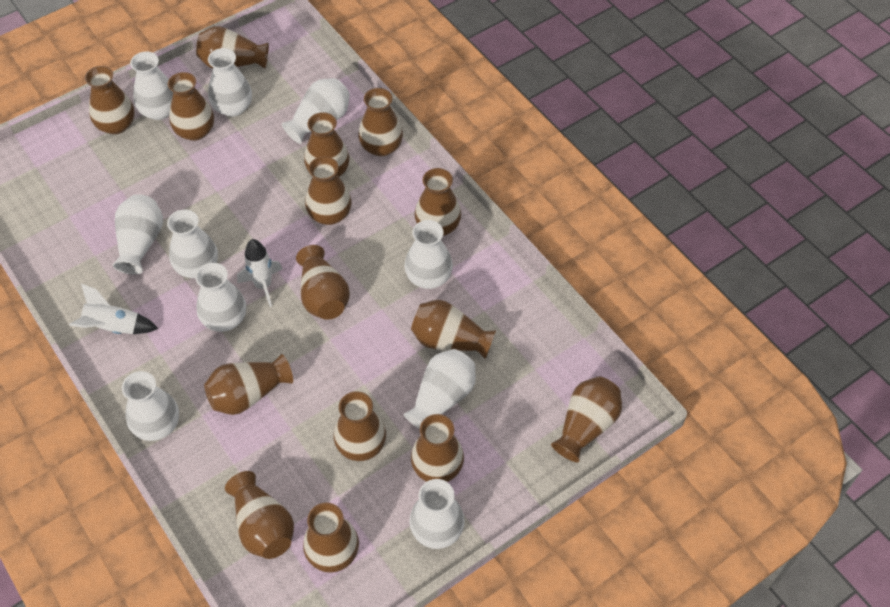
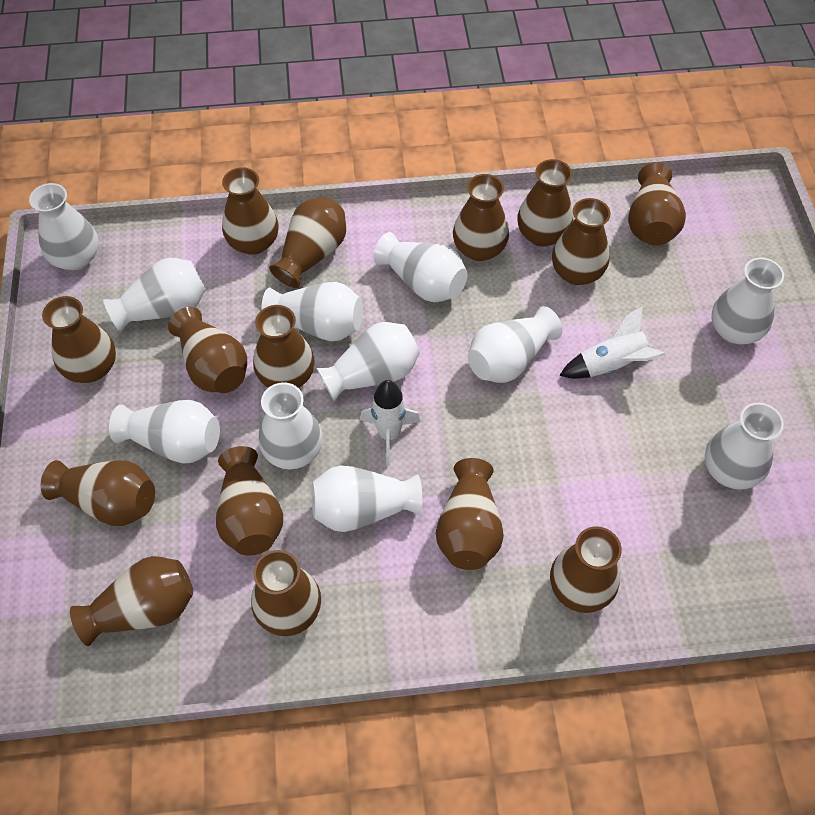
white vase: [113,194,163,275] [122,371,179,441] [130,51,173,120] [167,209,218,278] [195,263,246,332] [208,48,252,117] [282,78,350,144] [404,220,453,289] [404,349,476,429] [409,479,465,549] = 10 -> [29,183,99,270] [103,258,206,332] [109,400,220,463] [259,382,323,469] [261,282,363,341] [312,466,422,532] [316,322,420,402] [374,232,467,303] [468,306,563,383] [705,403,784,490] [712,258,784,344] = 11

